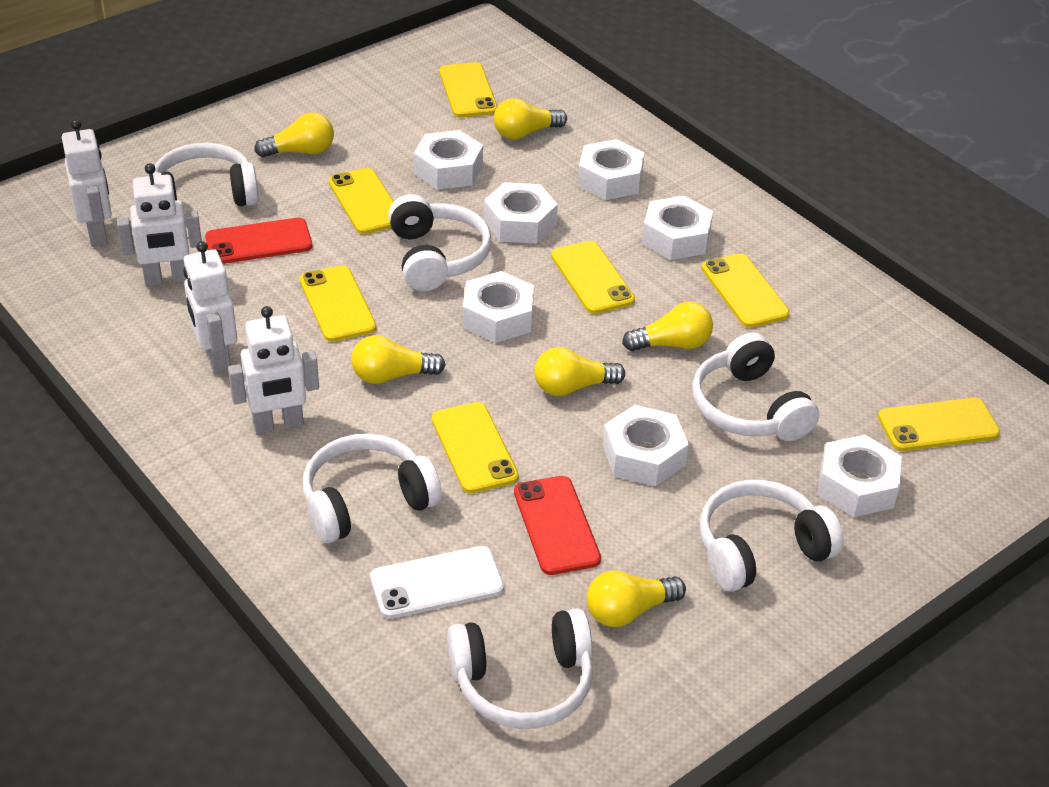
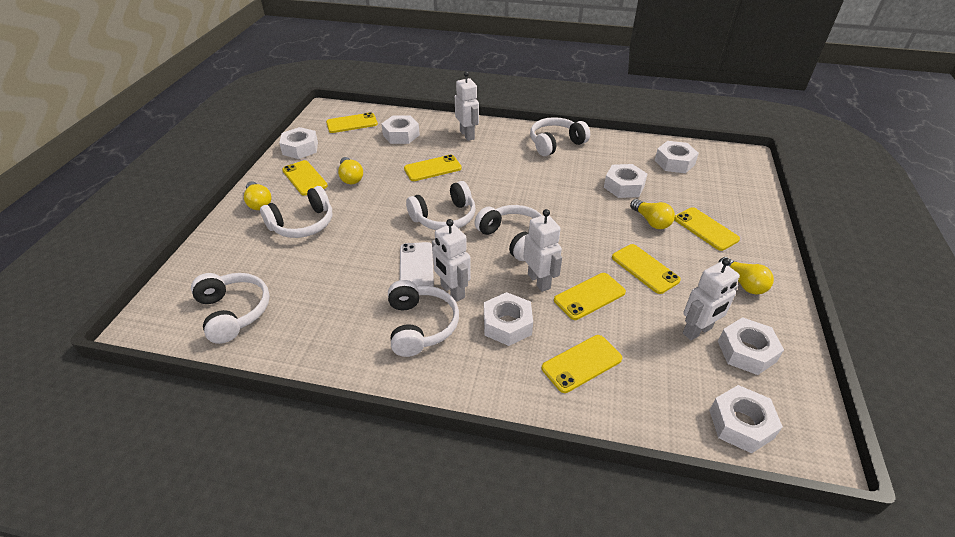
red phone: [205,218,312,264] [514,476,601,575] = 2 -> none = 0
yellow light bulb: [254,112,334,158] [351,335,446,384] [494,98,567,139] [534,347,625,396] [586,570,686,627] [622,302,713,351] = 6 -> [244,181,271,210] [338,157,363,184] [630,199,675,229] [718,257,774,295] = 4

